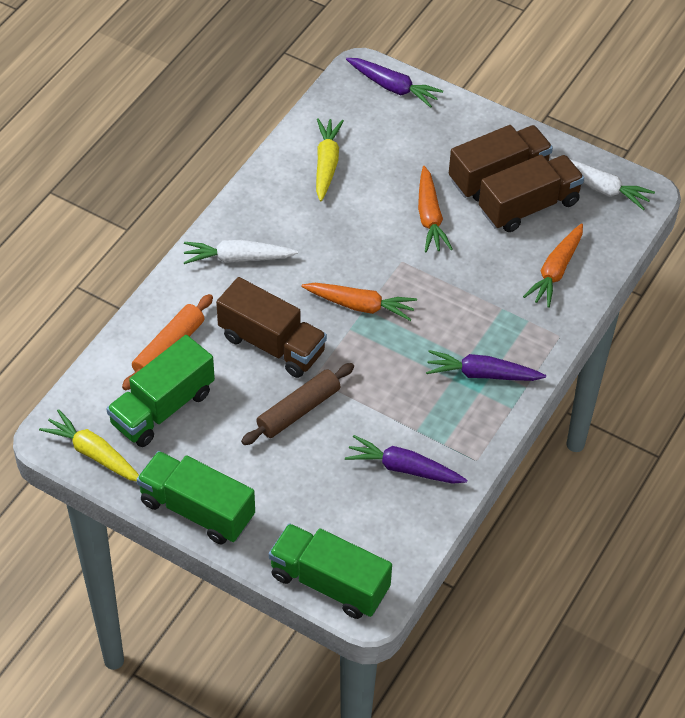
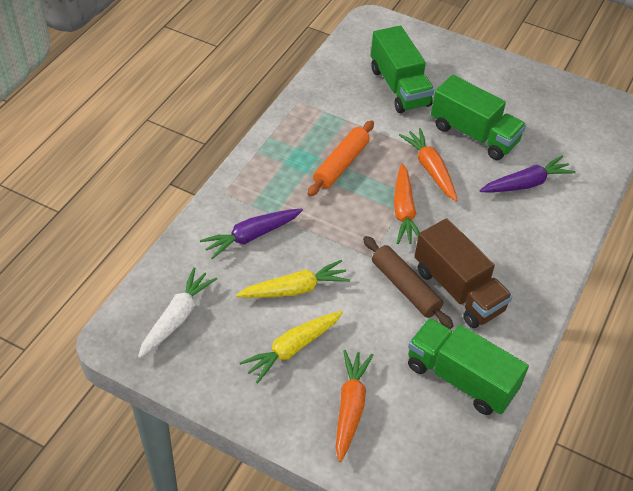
brown truck: [216,277,327,378] [449,125,553,201] [479,155,584,232] = 3 -> [415,218,513,328] = 1
purple carrot: [345,435,467,484] [346,58,443,108] [426,350,546,381] = 3 -> [200,209,303,259] [480,156,576,193] = 2
white carrot: [184,240,298,264] [551,156,655,210] = 2 -> [138,267,217,358] = 1

